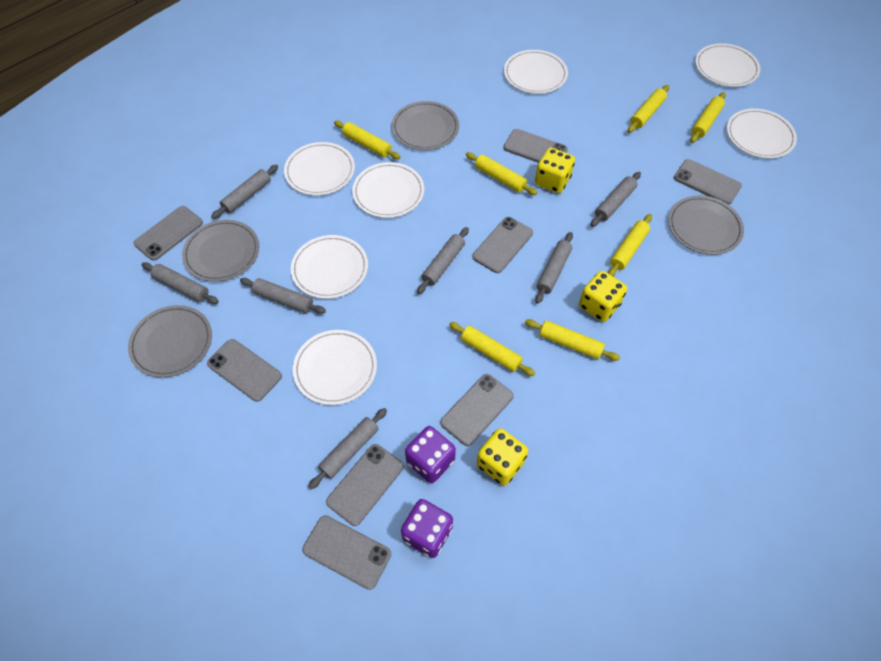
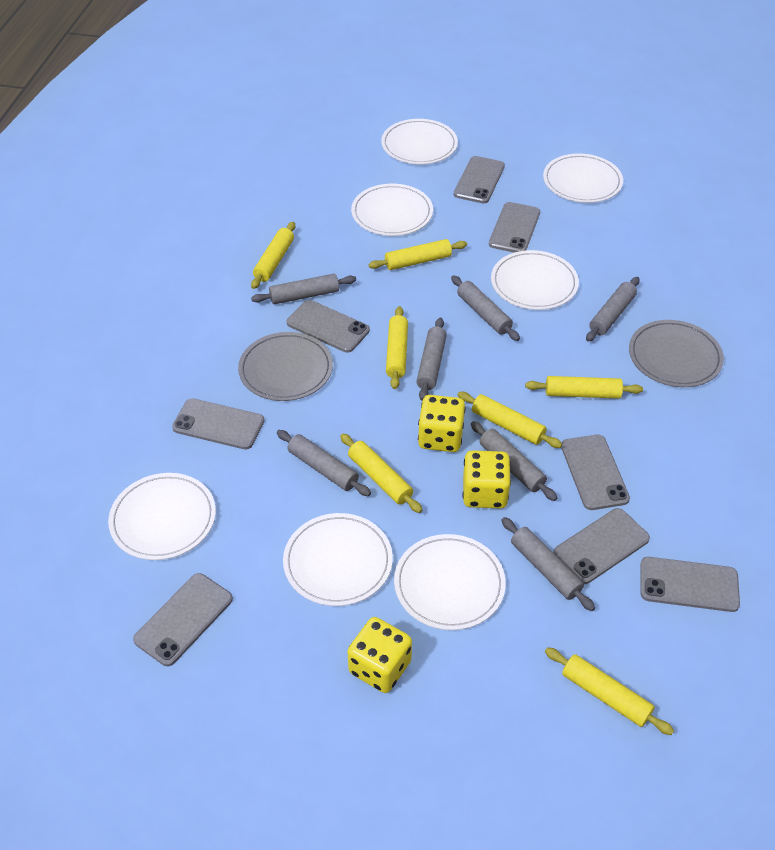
grey plate: [128,305,212,378] [182,220,259,282] [392,101,459,150] [668,195,744,255] = 4 -> [238,332,333,401] [629,320,724,387] = 2
purple dice: [401,499,453,558] [405,426,456,483] = 2 -> none = 0

